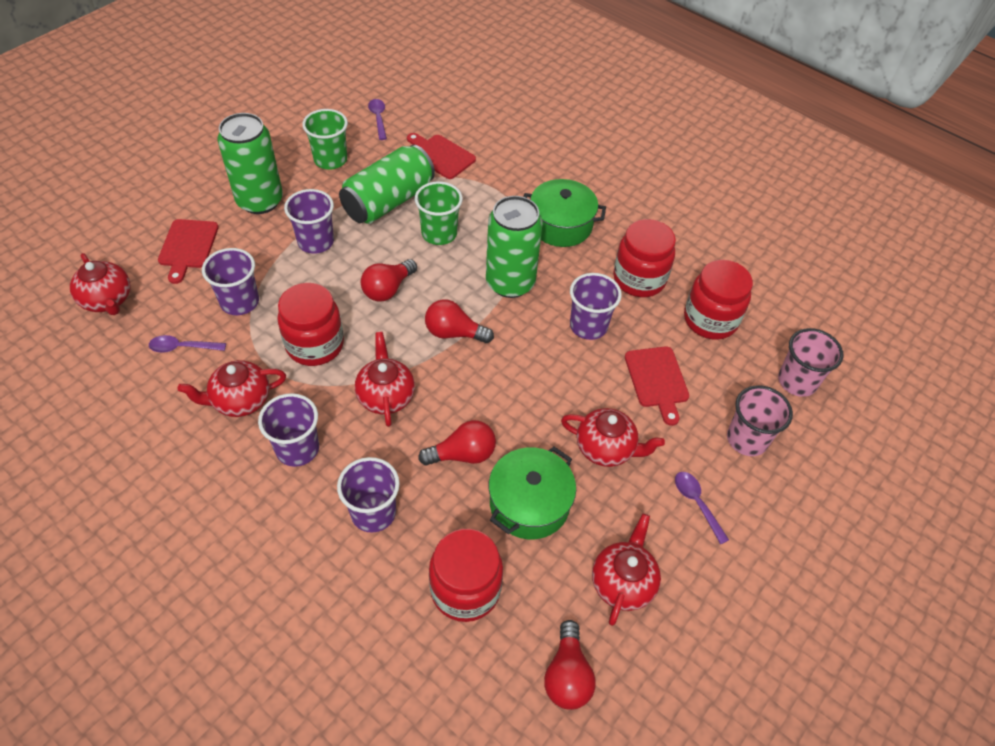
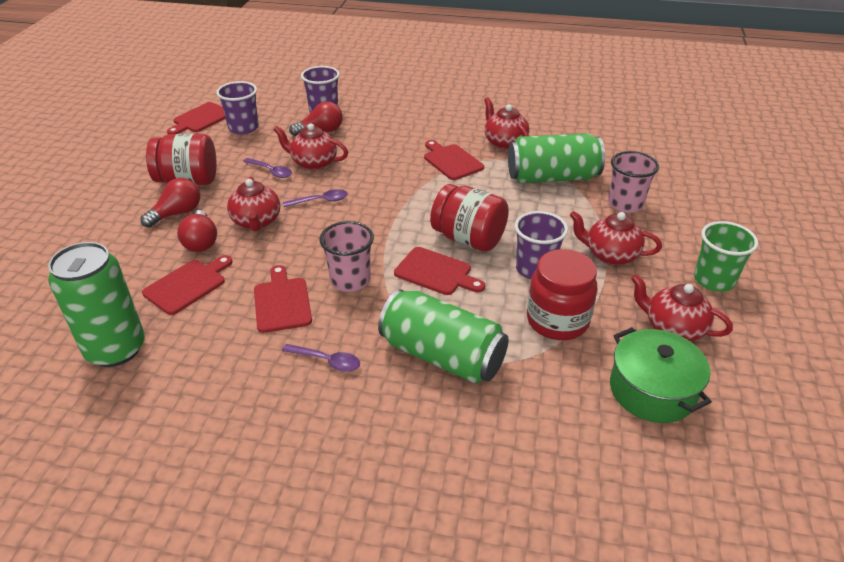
green cup: [302,109,348,170] [415,181,463,245] = 2 -> [694,221,759,292] = 1
green pot: [488,447,576,539] [524,179,606,247] = 2 -> [610,327,711,423] = 1
purple cup: [202,248,259,315] [258,393,319,467] [284,189,334,254] [337,457,400,533] [570,273,622,340] = 5 -> [216,81,259,135] [301,66,340,113] [515,211,568,279] = 3
red cutting board: [158,219,219,284] [407,133,476,179] [625,346,689,426] = 3 -> [142,255,233,315] [167,102,226,134] [254,265,312,333] [394,247,485,295] [424,140,484,180] = 5
red jar: [277,283,344,366] [429,529,503,622] [613,219,676,297] [684,260,753,340] = 4 -> [146,134,217,186] [430,184,509,252] [527,249,597,340] = 3
red light bulb: [361,259,417,302] [418,420,496,466] [425,299,494,343] [544,620,596,710] = 4 -> [140,178,200,228] [177,210,217,252] [289,101,343,136] = 3

